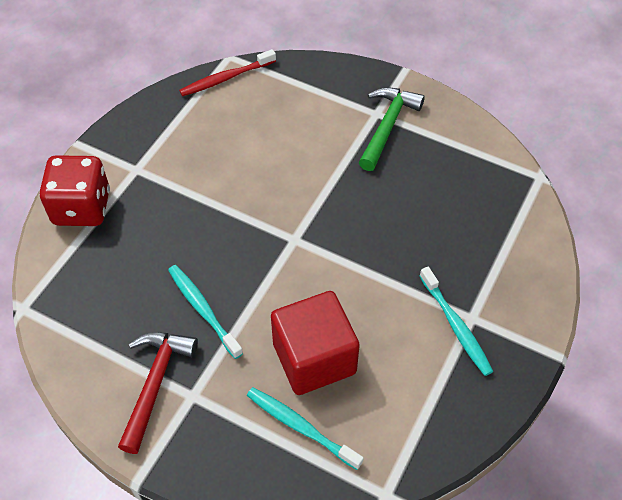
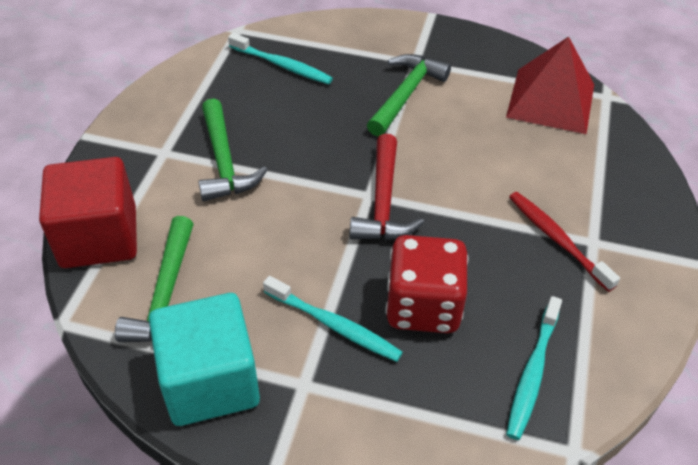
green hammer: [359,87,425,171] = 1 -> [115,216,194,342] [198,98,268,202] [367,54,451,137] = 3
red pyramid: none = 0 -> [506,36,594,134] = 1
turquoise cube: none = 0 -> [149,293,260,426] = 1

